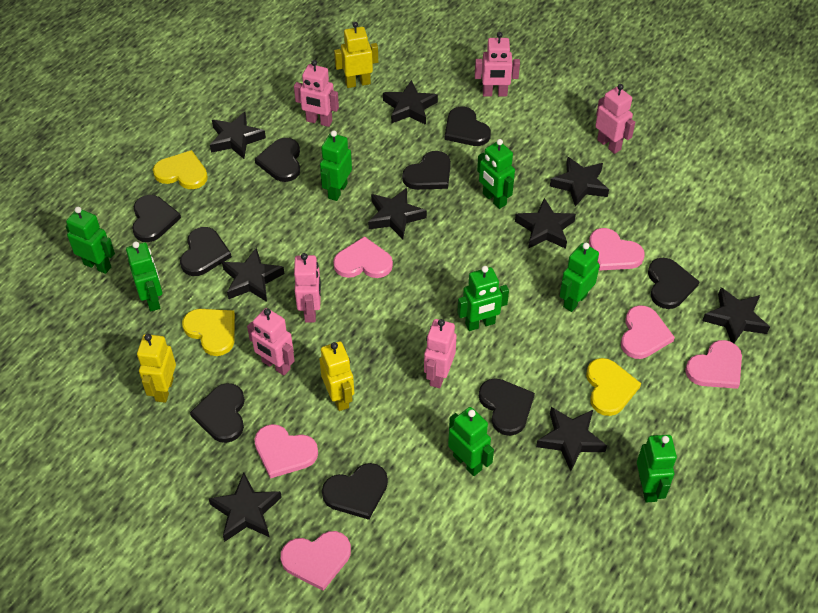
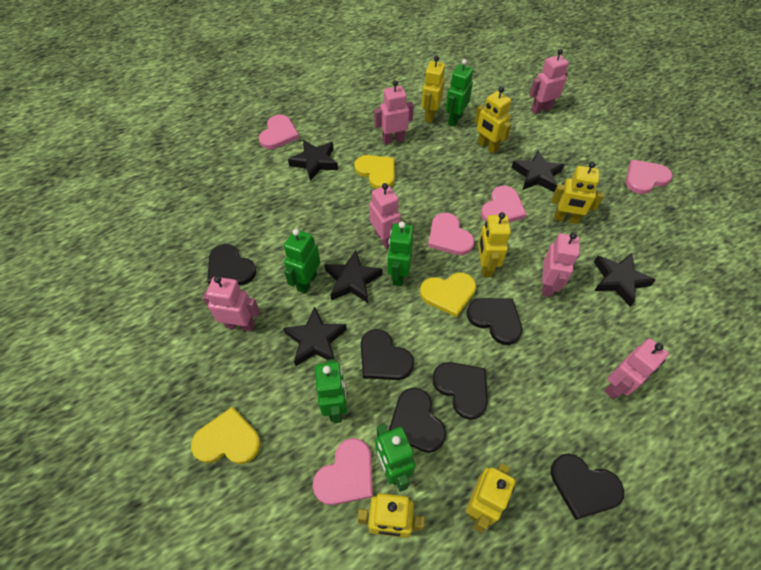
black heart: [132,195,181,242] [180,227,232,276] [190,383,245,443] [255,138,300,182] [322,463,388,520] [402,151,451,190] [445,107,491,146] [479,378,535,436] [648,258,700,309] = 9 -> [207,244,256,285] [361,329,414,380] [388,388,446,453] [432,362,488,420] [467,298,522,345] [551,454,624,520] = 6
black star: [208,473,282,542] [210,112,266,159] [222,248,284,302] [368,188,427,239] [383,80,438,125] [515,198,576,249] [536,407,607,471] [550,157,609,207] [702,288,770,343] = 9 -> [283,307,347,366] [288,140,338,181] [324,250,382,303] [511,150,565,192] [594,253,655,306] = 5
green robot: [66,207,115,274] [126,241,162,312] [320,130,352,201] [448,407,494,476] [457,266,509,331] [477,139,515,209] [559,243,600,312] [637,435,677,503] = 8 -> [284,229,320,293] [315,359,347,423] [375,424,415,492] [387,222,414,286] [446,59,473,127] = 5
pink heart: [254,424,318,479] [281,531,351,591] [333,236,393,278] [589,228,645,271] [621,305,675,359] [685,340,742,389] = 6 -> [259,115,299,149] [313,438,373,505] [428,213,474,255] [481,186,527,222] [626,160,673,194] = 5
yellow robot: [137,334,176,403] [320,341,354,411] [334,22,378,88] = 3 -> [357,493,425,538] [421,55,445,123] [466,463,515,533] [474,87,512,154] [478,212,511,277] [551,162,604,224] = 6

